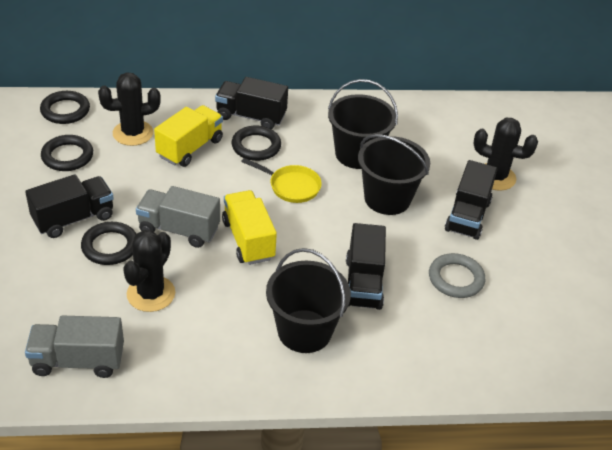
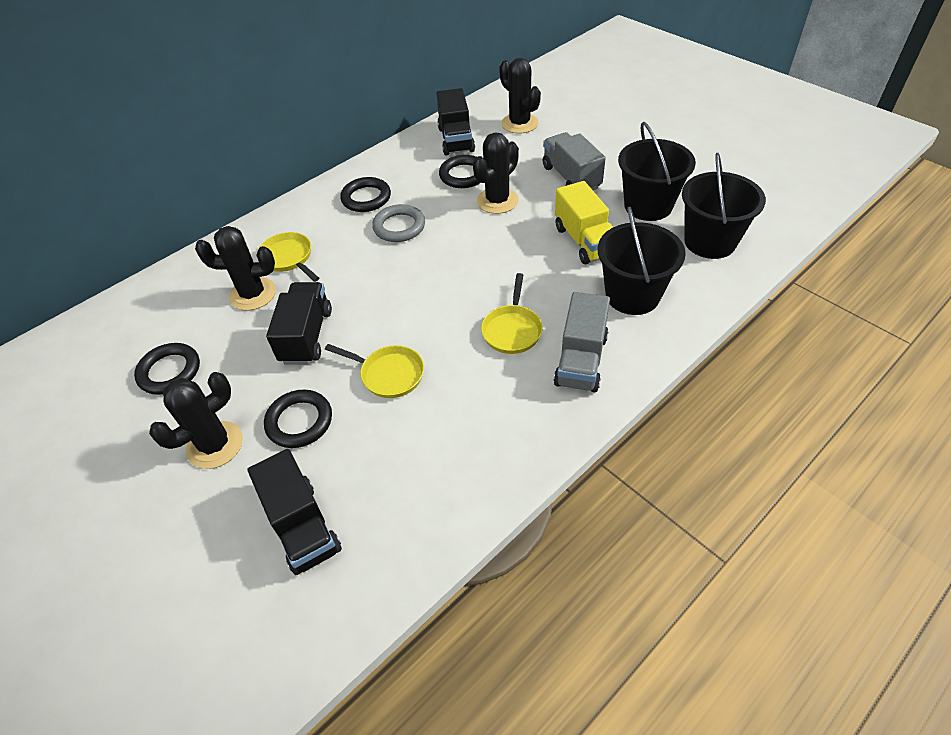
black cactus: [98,72,161,146] [123,230,175,312] [474,118,538,191] = 3 -> [149,372,243,469] [195,226,276,311] [473,132,519,214] [499,58,541,134] = 4
black truck: [25,174,114,238] [215,77,288,129] [346,223,386,310] [445,160,497,240] = 4 -> [247,449,342,575] [266,282,332,364] [436,88,475,155] = 3
yellow pan: [241,158,322,203] = 1 -> [257,232,319,282] [325,344,424,398] [481,273,542,354] = 3
yellow truck: [154,105,223,167] [222,190,277,265] = 2 -> [555,181,613,264] = 1

